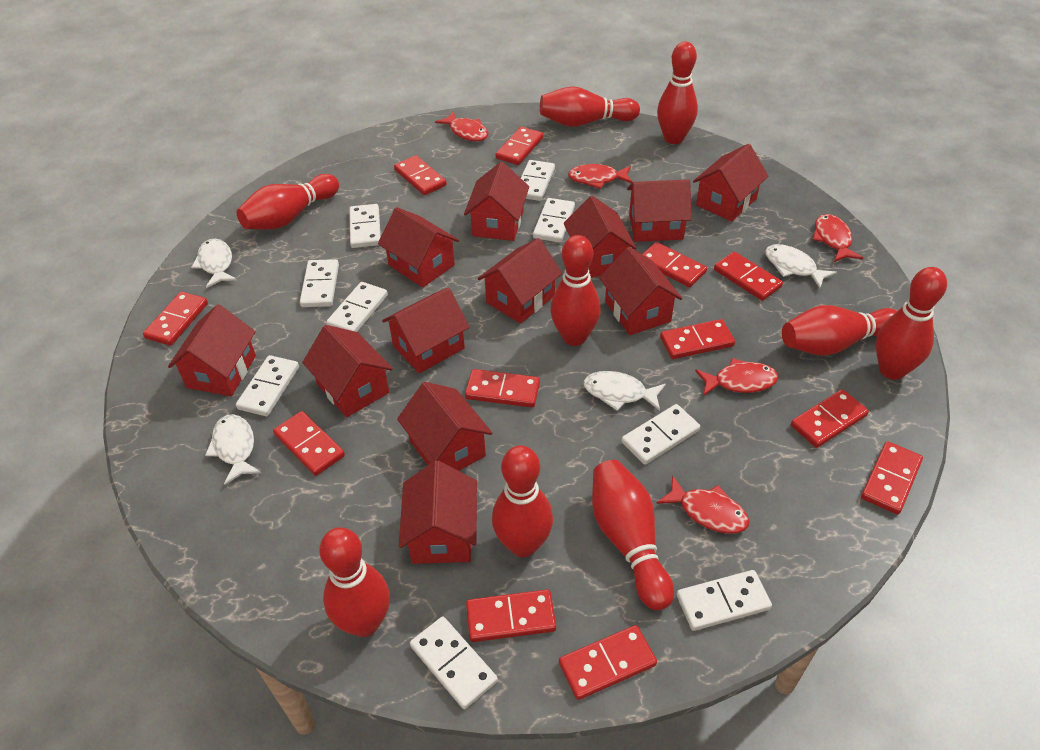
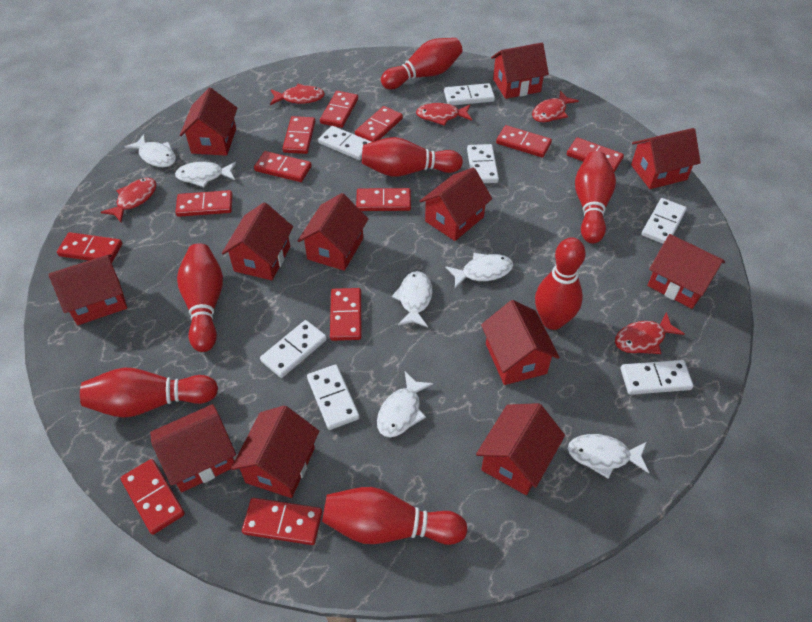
red bowling pin: [237,174,339,229] [319,527,390,637] [492,445,553,557] [540,86,640,127] [550,235,601,346] [592,460,674,610] [657,42,698,144] [782,305,897,356] [876,267,947,380] = 9 -> [80,368,218,418] [177,243,223,352] [322,487,467,545] [362,137,463,177] [381,38,463,89] [535,237,586,330] [575,151,616,244] = 7
white domino: [236,355,299,416] [300,259,339,307] [327,282,388,332] [349,204,381,248] [410,616,498,709] [521,160,555,201] [533,198,575,243] [622,404,700,465] [676,570,772,631] = 9 -> [260,320,327,378] [307,364,360,430] [318,126,371,160] [444,83,495,105] [467,144,499,183] [621,360,694,395] [641,198,687,244] = 7
white fish: [191,239,237,288] [205,414,261,485] [584,371,666,411] [765,244,837,288] = 4 -> [125,134,176,167] [175,162,236,187] [377,372,433,437] [392,271,432,327] [446,253,513,288] [568,434,649,479] = 6

